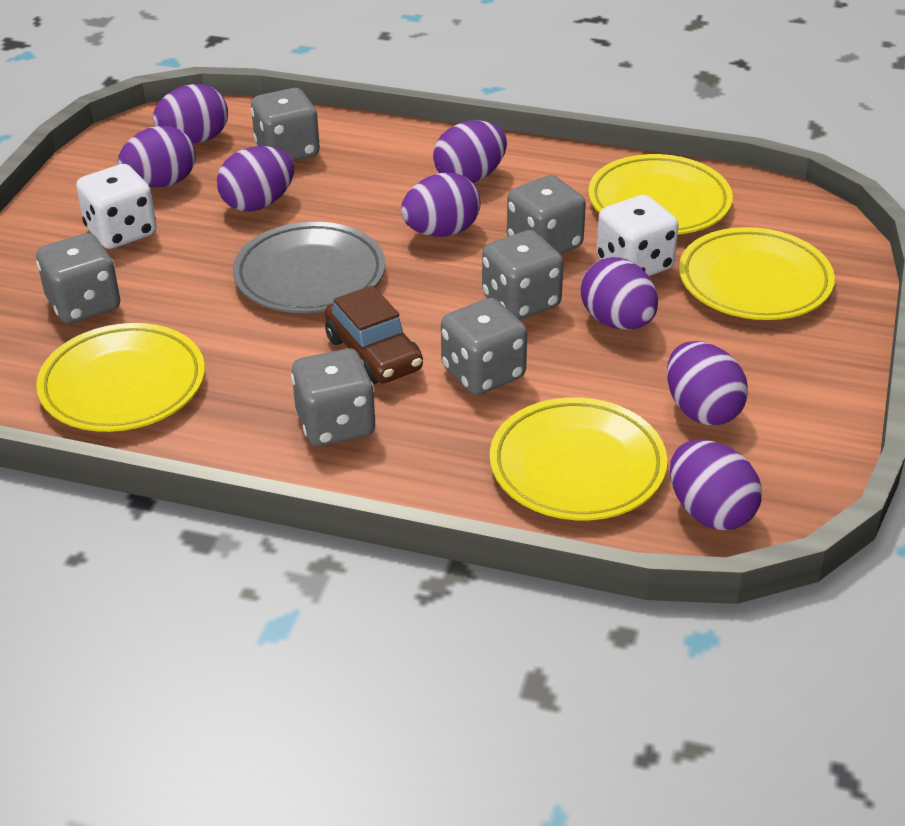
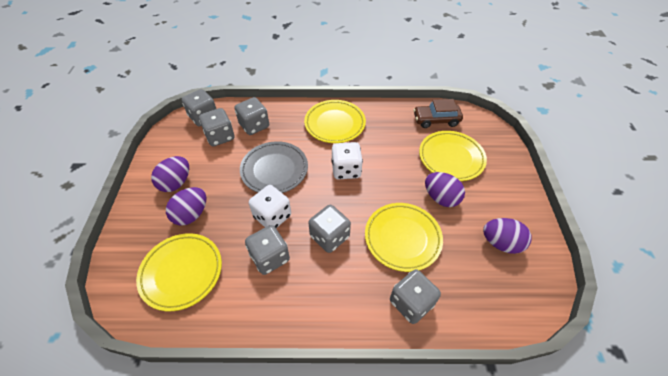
purple egg: [118,126,196,187] [153,84,228,143] [217,146,294,212] [401,173,481,237] [433,121,507,183] [580,257,658,330] [667,341,748,425] [670,440,762,530] = 8 -> [151,156,189,192] [166,187,206,225] [425,172,465,207] [483,218,532,254] = 4

